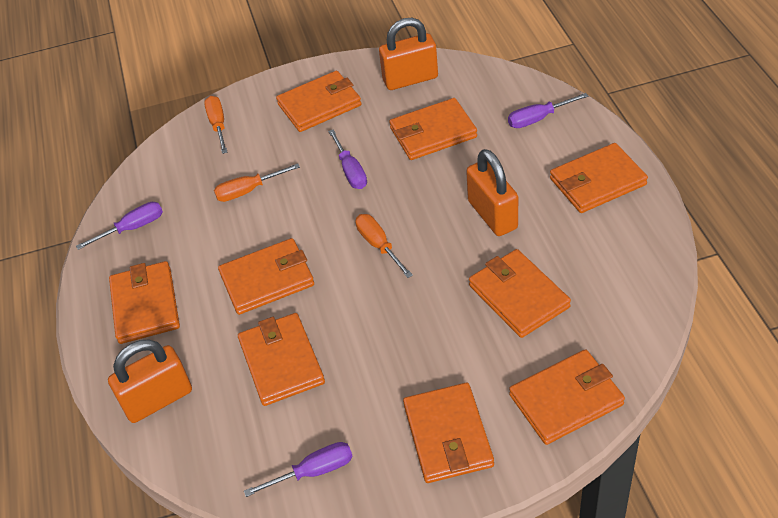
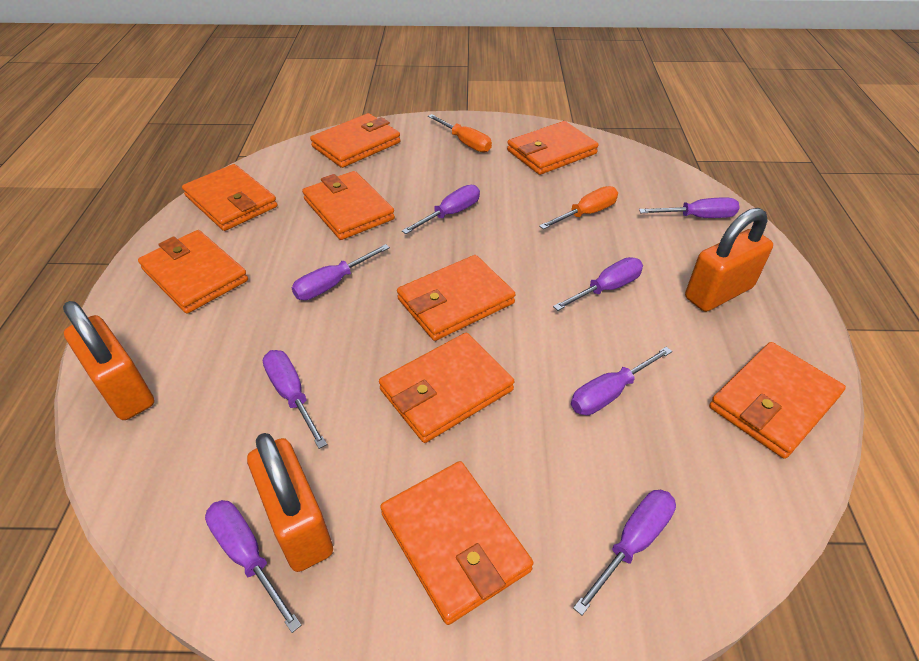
orange screwdriver: [204,96,228,154] [214,163,300,202] [355,214,413,278] = 3 -> [428,114,492,152] [539,186,618,229] = 2
purple screwdriver: [76,202,163,250] [244,442,353,497] [328,130,367,189] [508,93,588,128] = 4 -> [205,500,301,633] [263,350,327,449] [292,244,390,300] [402,185,480,234] [553,257,643,311] [571,347,672,415] [573,490,676,615] [639,197,740,218] = 8

